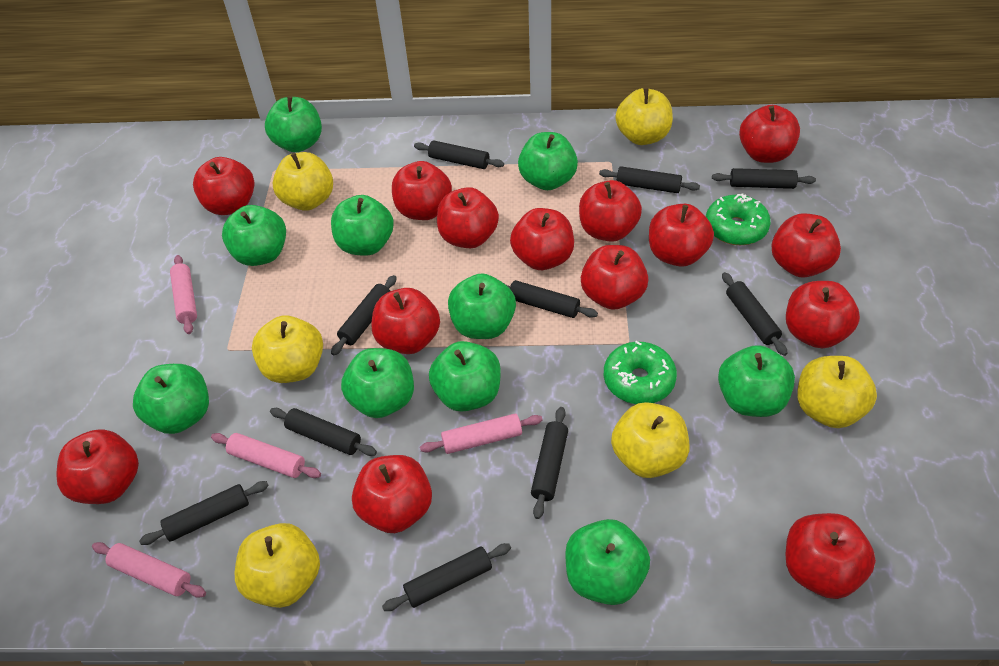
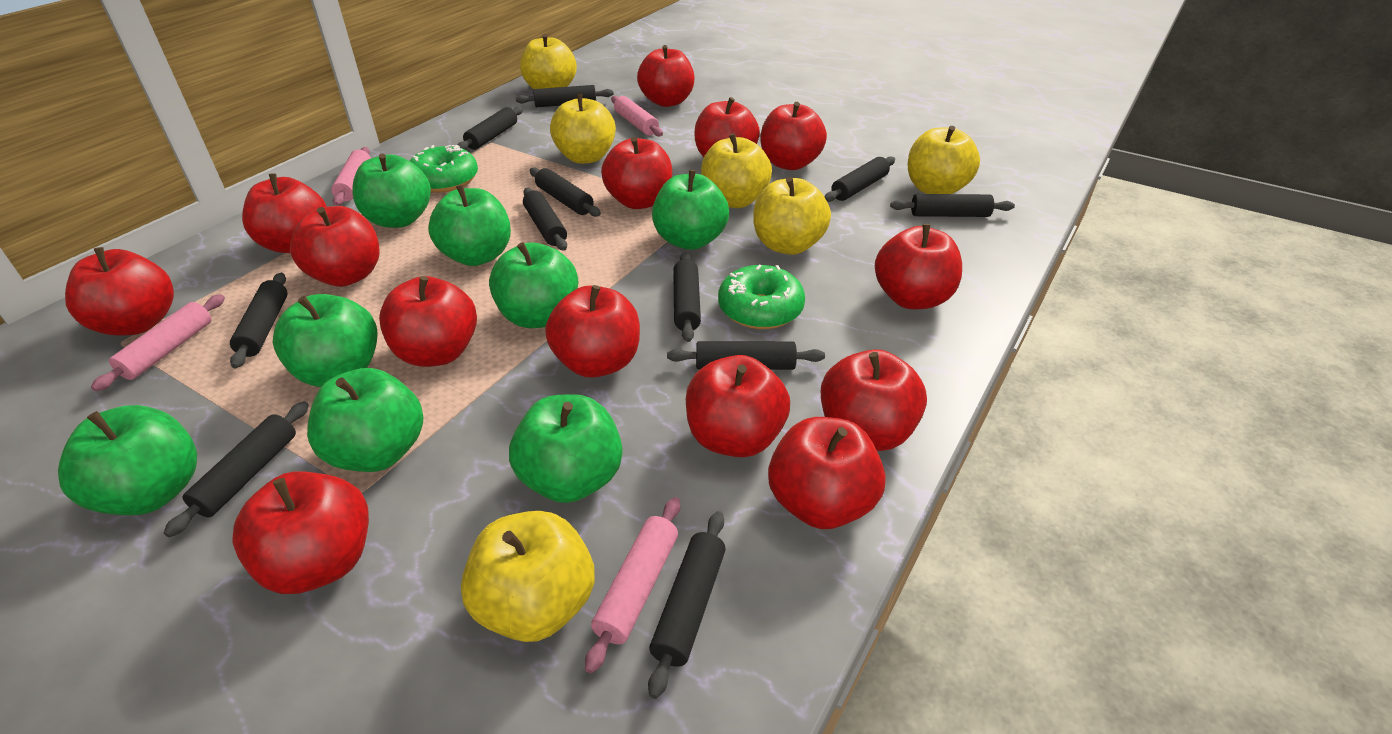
black rolling pin: [139,481,269,545] [270,408,377,456] [331,275,397,355] [382,543,511,611] [414,140,504,169] [505,280,598,318] [531,407,568,519] [599,166,700,193] [712,168,816,189] [722,272,788,356] = 10 -> [164,401,309,537] [230,273,287,368] [457,106,523,150] [516,85,614,107] [523,188,567,251] [530,168,601,217] [648,511,726,699] [667,341,825,370] [673,252,701,342] [825,156,895,202] [890,194,1015,217] = 11
green apple: [133,364,209,434] [222,205,286,266] [265,96,322,152] [331,195,394,256] [341,348,414,418] [429,341,501,412] [448,273,516,339] [518,132,578,190] [565,519,650,605] [718,345,795,417] = 10 -> [58,405,197,515] [273,294,377,387] [307,368,423,472] [352,154,431,228] [428,184,511,266] [489,242,578,328] [509,394,623,503] [652,170,729,250] = 8

